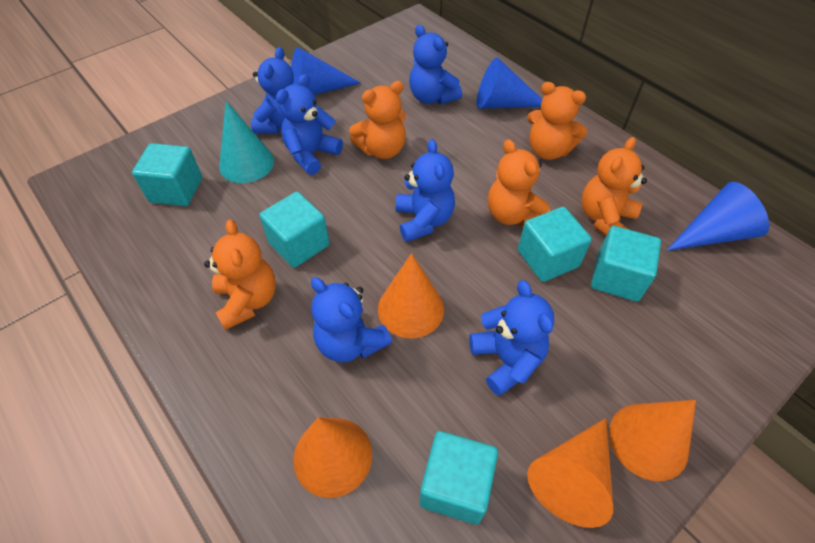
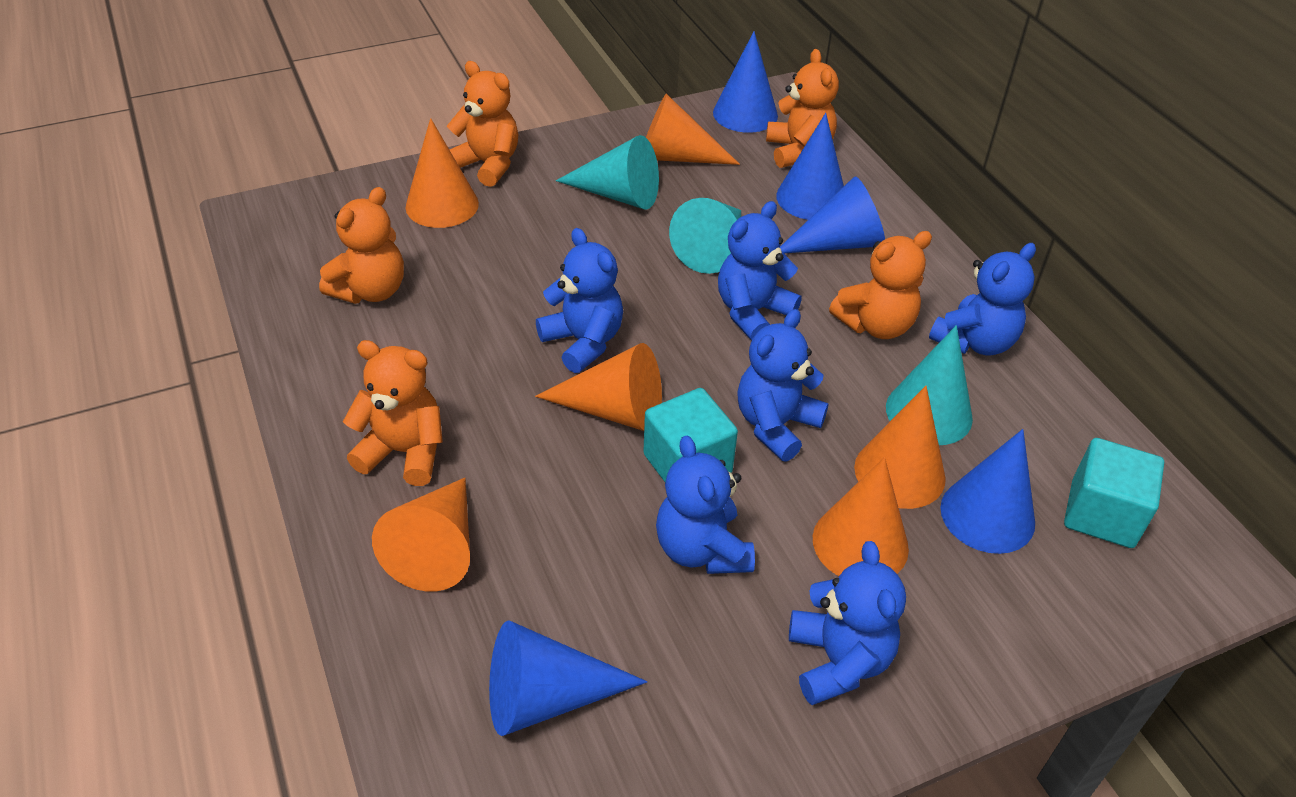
blue cone: [291,47,361,95] [477,57,542,109] [666,182,769,251] = 3 -> [489,620,647,736] [713,31,778,133] [776,113,844,220] [780,176,885,253] [940,429,1035,554] = 5
orange cone: [293,417,372,498] [378,253,444,339] [527,418,613,528] [609,400,696,481] = 4 -> [372,478,470,592] [406,118,479,228] [535,343,662,431] [646,94,740,165] [813,457,909,576] [854,386,946,509] = 6
turquoise cone: [219,101,274,183] = 1 -> [556,135,659,210] [669,198,741,274] [886,325,973,445] = 3
turquoise cube: [132,143,202,206] [259,192,330,268] [420,431,498,525] [518,207,592,282] [591,226,661,302] = 5 -> [643,388,738,482] [1064,438,1164,548] = 2

